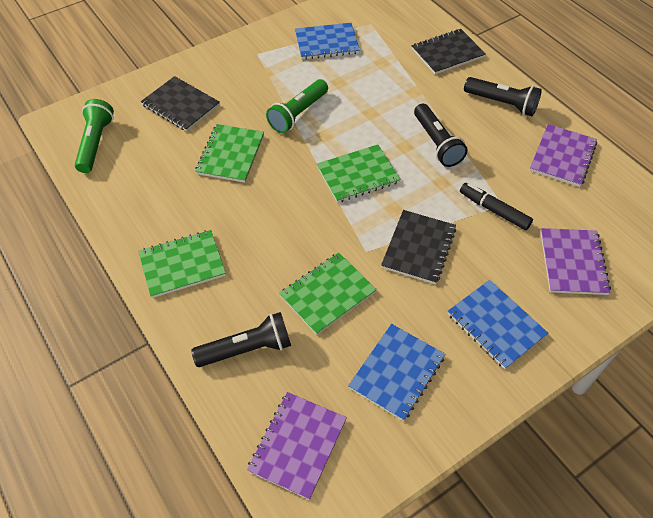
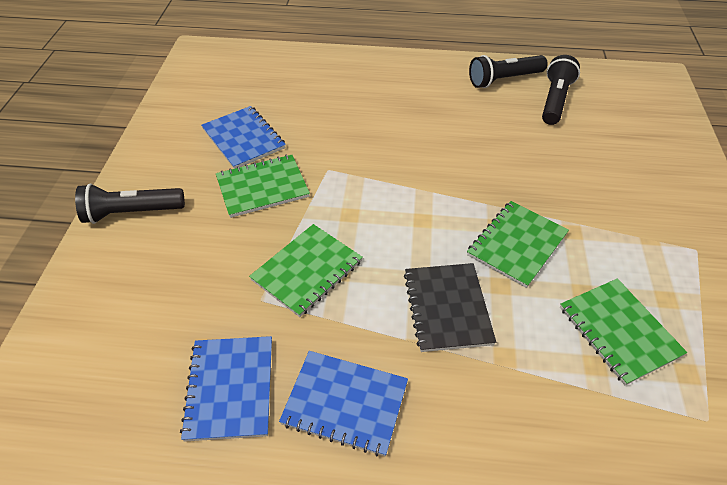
black marker: [460,183,533,230] = 1 -> none = 0
black notebook: [141,76,220,131] [381,210,456,284] [411,29,486,74] = 3 -> [404,263,496,352] = 1
green flashlight: [75,99,114,173] [266,79,328,133] = 2 -> none = 0
purple notebook: [247,392,347,500] [530,124,597,187] [540,228,611,295] = 3 -> none = 0

